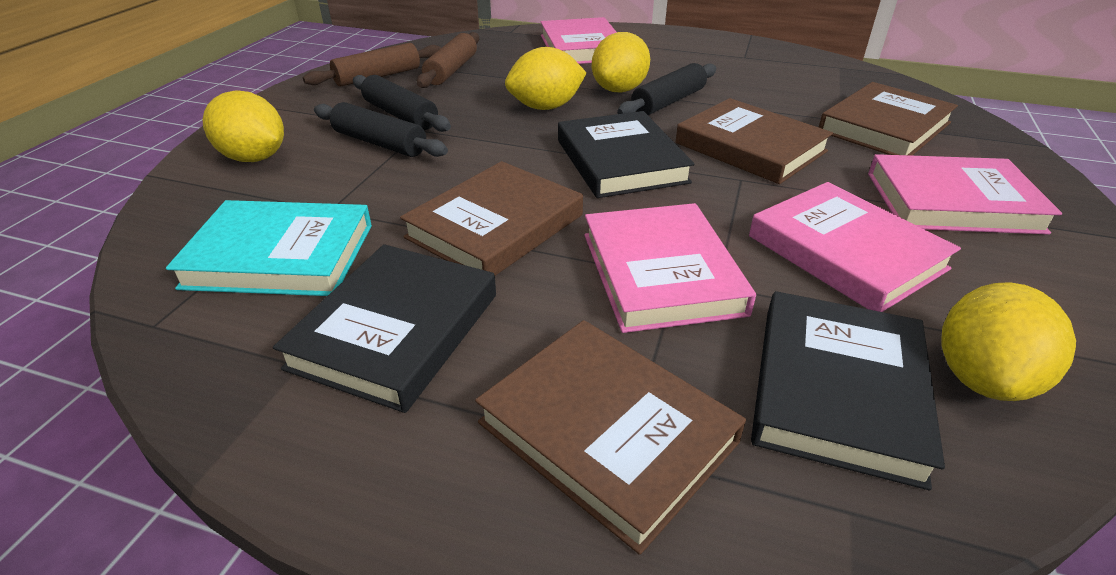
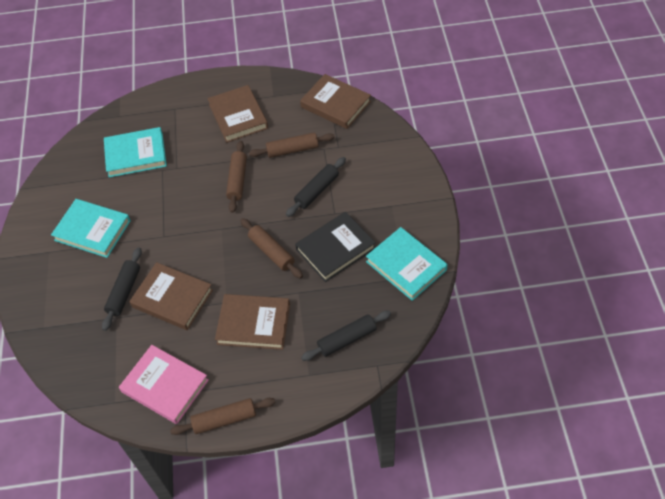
black book: [273,244,496,413] [558,111,695,198] [751,291,945,490] = 3 -> [295,212,376,282] = 1
brown rolling pin: [303,43,441,86] [417,32,479,88] = 2 -> [170,398,276,435] [226,141,247,213] [240,218,303,279] [249,133,335,158] = 4
pink book: [541,17,617,64] [584,203,756,333] [749,182,961,312] [868,154,1062,235] = 4 -> [119,345,209,424] = 1
turquoise book: [166,200,372,296] = 1 -> [51,199,131,258] [104,127,167,178] [366,227,448,301] = 3
yellow lemon: [203,91,284,162] [505,47,587,110] [592,32,650,93] [941,282,1076,401] = 4 -> none = 0

